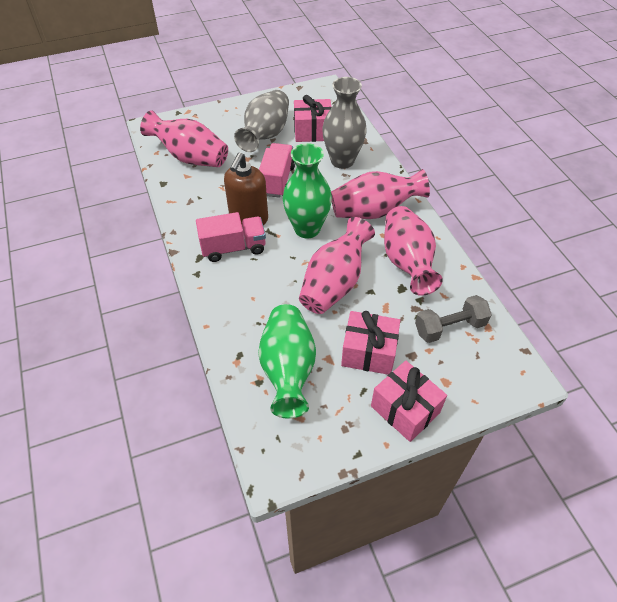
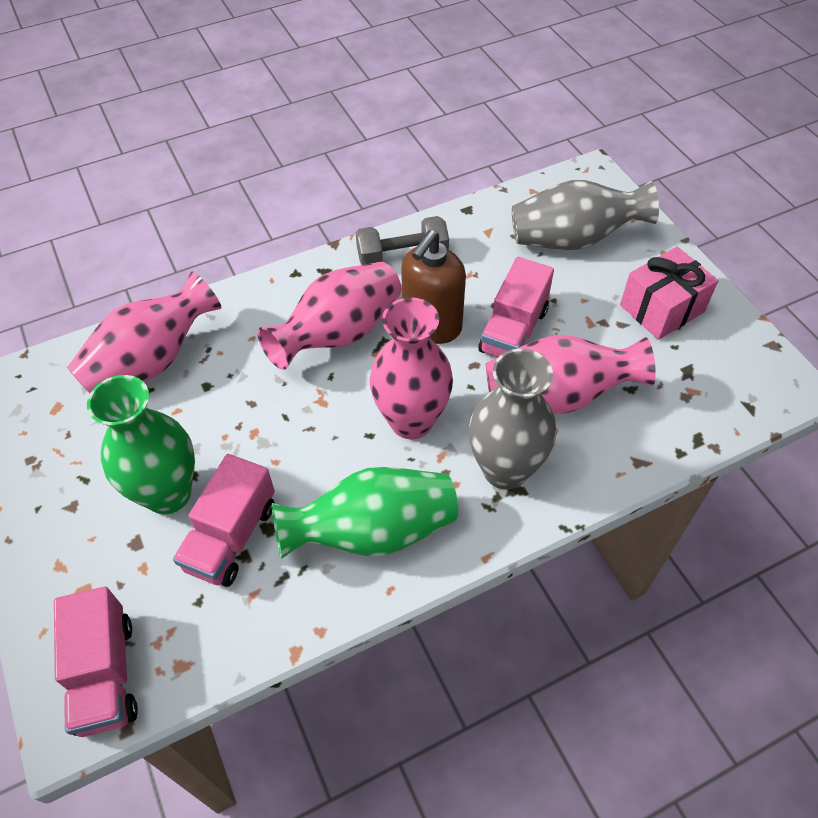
pink gift: [294,95,332,142] [341,311,400,375] [371,361,447,442] = 3 -> [620,247,718,340] = 1
pink truck: [196,212,266,262] [259,143,295,198] = 2 -> [54,587,138,737] [173,454,275,587] [478,257,554,357] = 3

